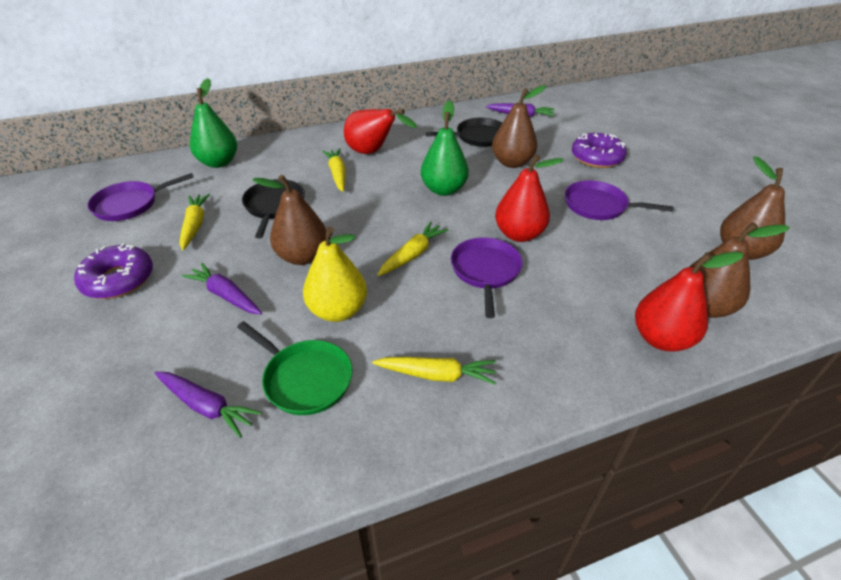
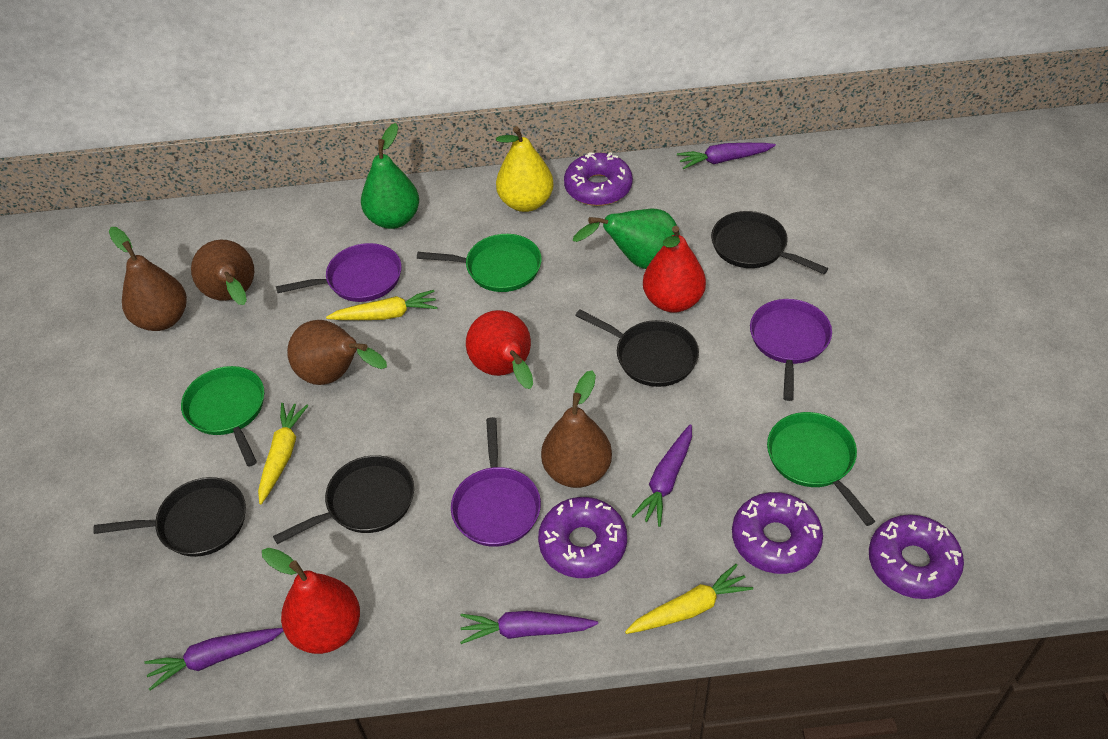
black pan: [242,179,305,239] [425,118,502,147] = 2 -> [93,477,246,557] [273,455,414,544] [575,309,699,387] [711,211,828,274] = 4
green pan: [237,321,353,415] = 1 -> [181,366,264,467] [417,234,542,292] [767,412,875,526] = 3
purple carrot: [155,372,262,438] [182,263,262,314] [486,103,554,117] = 3 -> [144,628,283,691] [460,611,598,644] [632,424,692,527] [677,143,776,169] = 4
purple donut: [74,243,153,299] [572,133,627,168] = 2 -> [538,497,627,578] [564,152,633,206] [732,492,823,574] [869,514,964,599] = 4
yellow carrot: [179,194,210,250] [322,148,346,192] [372,357,496,385] [378,222,448,276] = 4 -> [258,403,309,504] [326,290,438,320] [625,564,753,634] = 3

